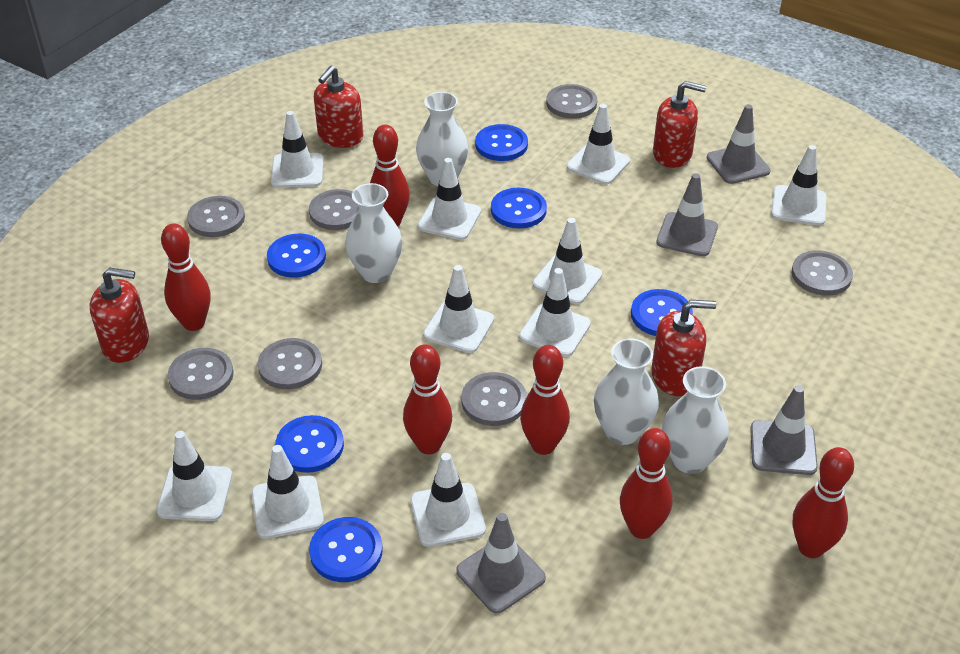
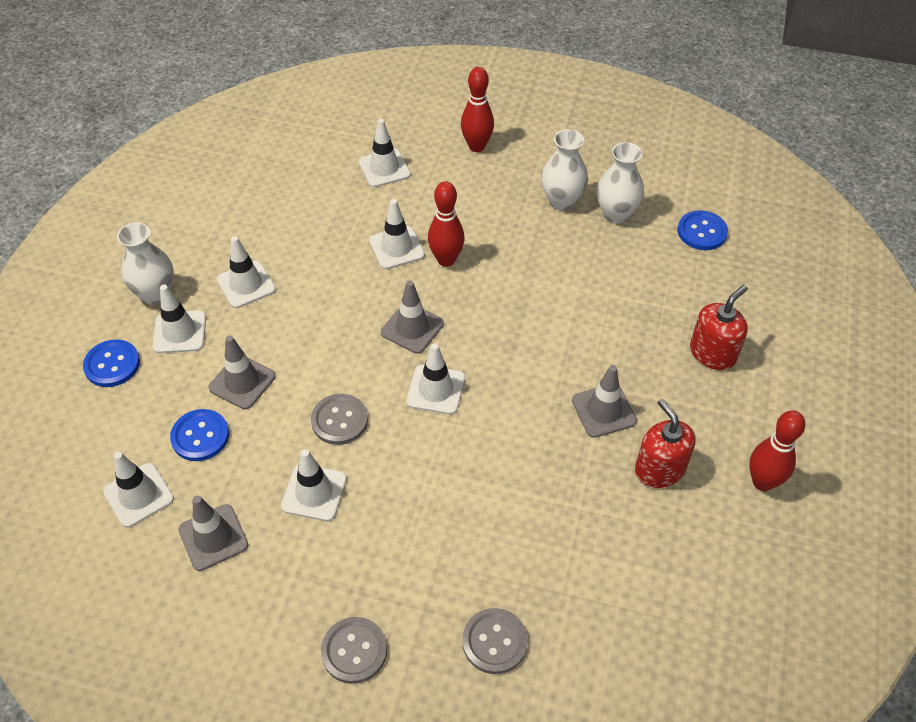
blue button: [267,234,326,278] [276,415,344,473] [309,517,383,582] [475,124,528,161] [491,188,547,229] [631,289,693,336] = 6 -> [83,339,140,387] [170,409,229,461] [678,210,728,250] = 3
grey button: [168,348,234,400] [187,196,245,237] [258,338,322,389] [309,189,359,230] [461,372,527,426] [546,84,597,119] [792,250,853,296] = 7 -> [311,394,368,445] [321,617,387,684] [462,608,528,674] = 3
red bowling pin: [161,223,211,331] [370,125,410,227] [403,344,452,454] [520,345,570,455] [620,428,673,539] [793,447,854,558] = 6 -> [428,181,464,267] [461,67,494,152] [749,410,805,491] = 3
red soap dispenser: [90,267,149,363] [314,65,364,148] [651,300,716,396] [653,81,707,168] = 4 -> [635,399,696,488] [690,285,748,370] = 2
white traffic cone: [157,431,232,521] [252,445,324,539] [271,111,324,188] [411,453,486,547] [418,158,481,240] [423,265,494,353] [519,268,591,357] [533,218,602,304] [567,104,630,184] [771,145,827,226] = 10 -> [103,452,174,528] [152,285,206,353] [217,236,276,308] [281,449,347,521] [359,119,411,187] [369,199,425,269] [406,343,465,414] = 7
white vase: [345,183,402,283] [416,92,469,186] [594,338,659,445] [662,366,729,474] = 4 -> [117,222,174,305] [541,129,588,211] [597,142,644,224] = 3

